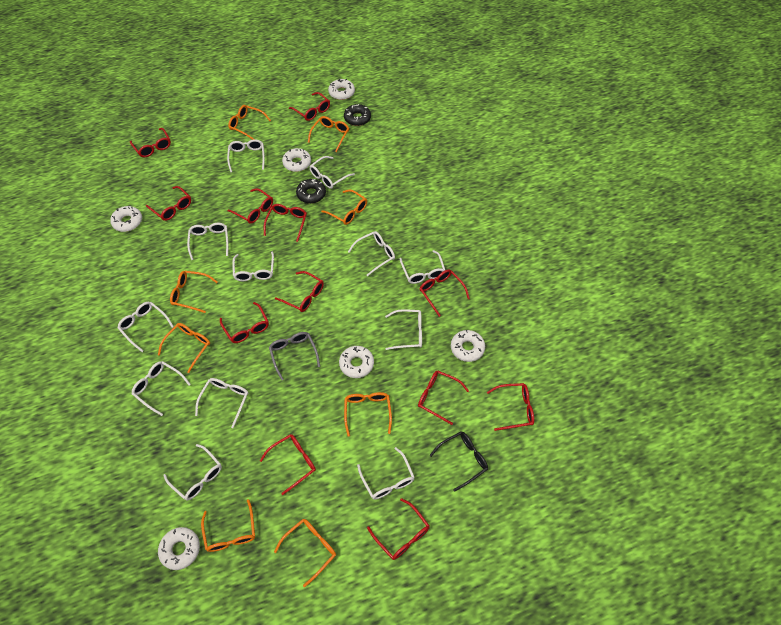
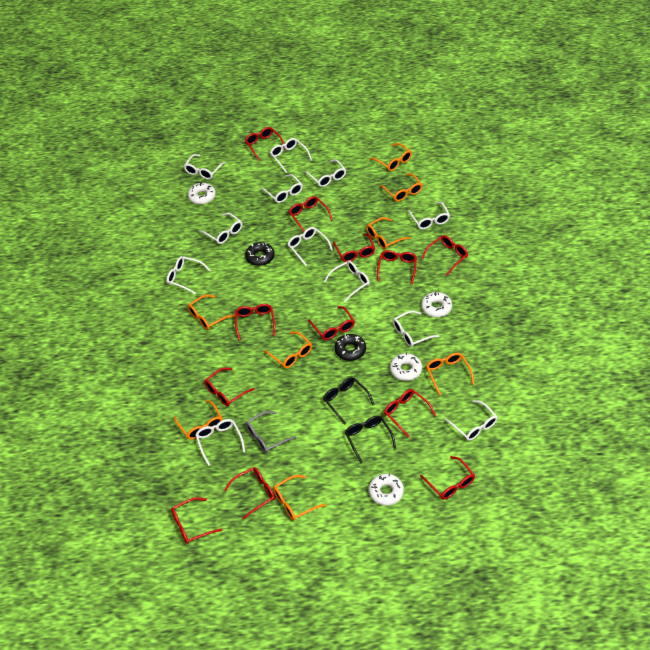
black glasses: [430,431,488,492] = 1 -> [323,377,375,425] [345,416,396,463] = 2
white donut: [110,206,142,232] [158,527,200,570] [282,148,311,172] [328,79,355,100] [339,346,374,378] [451,330,485,362] = 6 -> [188,182,216,205] [369,474,404,506] [390,353,422,381] [421,291,452,317] = 4

